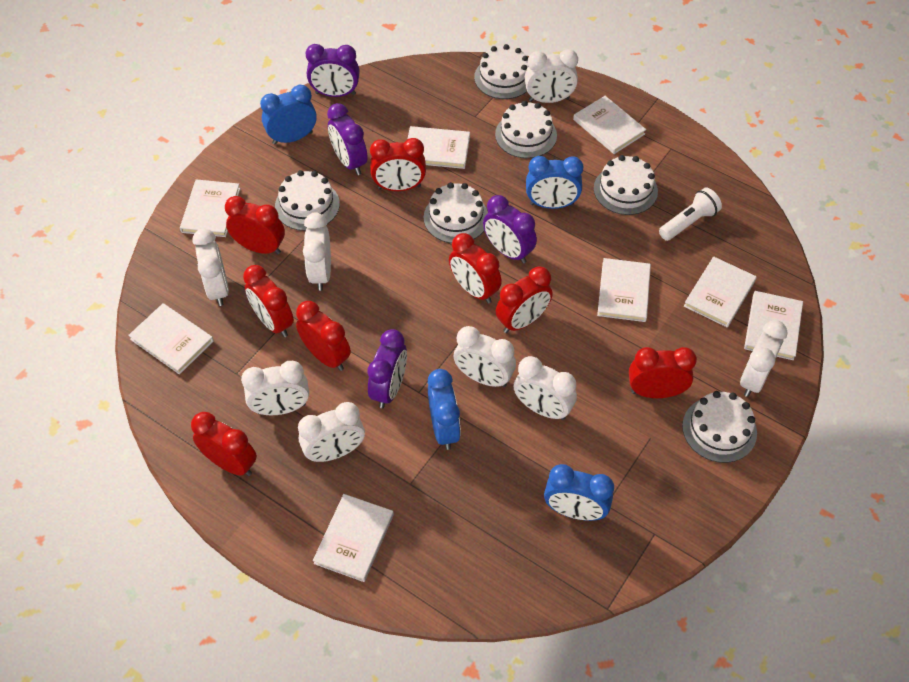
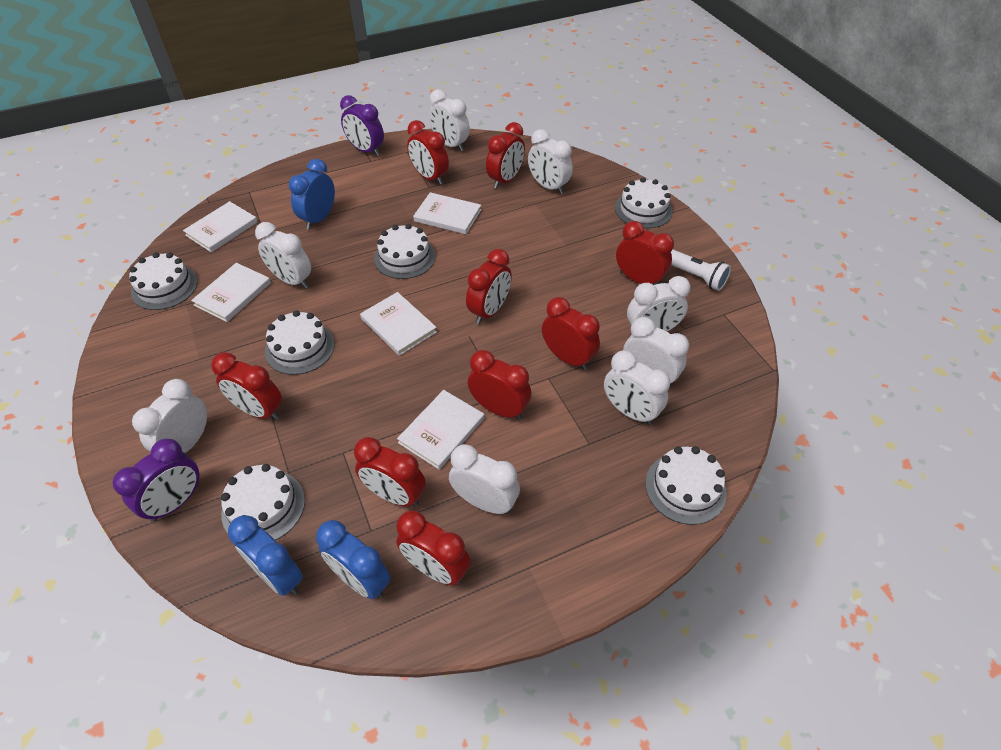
blue clock: [260,85,317,145] [427,369,461,450] [526,156,583,209] [544,464,614,521] = 4 -> [228,515,303,596] [289,159,335,230] [316,520,391,599] = 3
purple clock: [306,44,360,97] [327,103,368,175] [367,329,407,408] [483,195,537,264] = 4 -> [112,439,199,522] [340,95,384,156] = 2
red clock: [191,412,257,476] [225,196,285,254] [243,265,294,337] [296,301,351,371] [370,138,426,191] [449,233,502,304] [496,266,553,333] [629,347,697,398] = 8 -> [211,352,282,420] [354,437,426,507] [396,511,471,585] [407,120,449,185] [466,249,512,324] [468,350,531,420] [486,122,525,189] [542,297,600,370] [616,221,674,285] = 9
white book: [128,303,214,375] [180,179,240,237] [313,494,394,582] [407,126,470,169] [573,96,646,154] [597,258,651,322] [684,257,757,327] [744,291,803,360] = 8 -> [183,201,257,252] [191,263,271,322] [360,292,437,356] [397,390,484,470] [413,192,481,234] = 5

